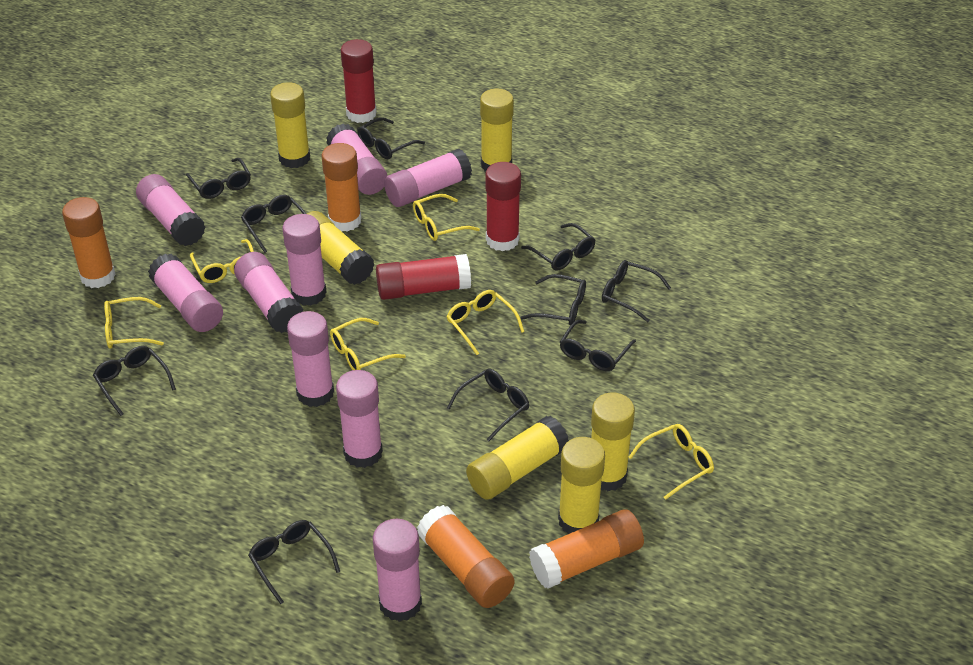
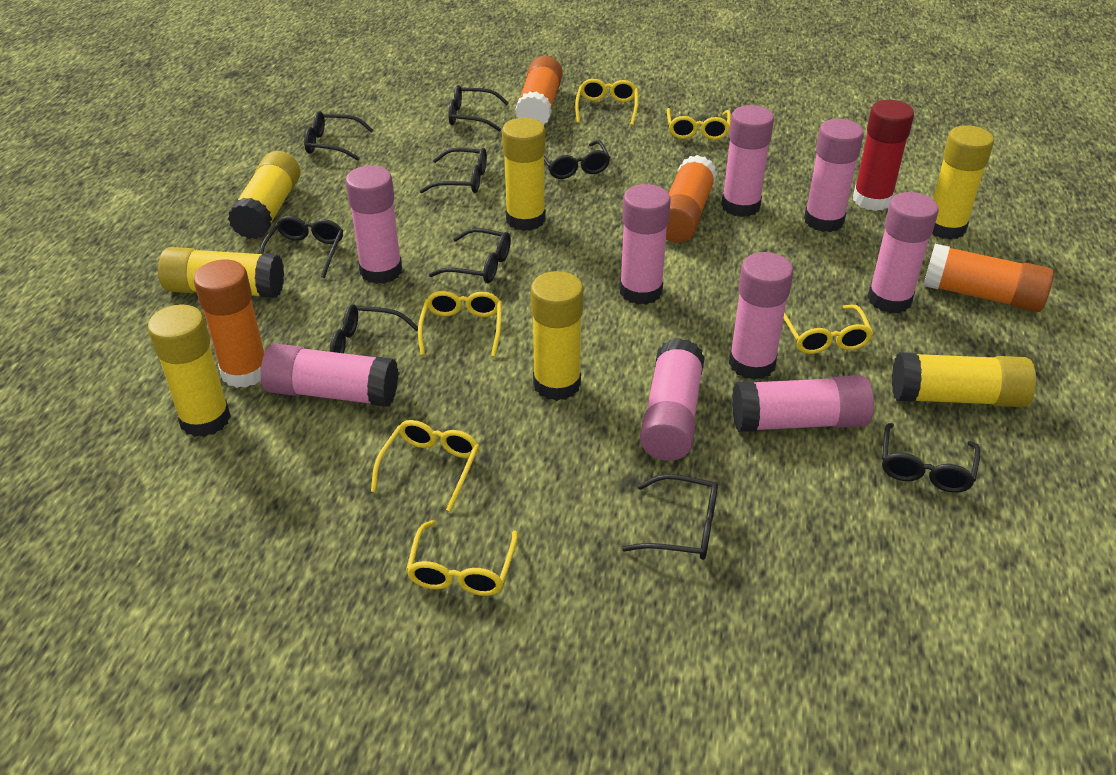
black glasses: [93,346,176,416] [186,158,251,199] [241,195,306,253] [248,520,340,604] [357,117,425,159] [447,369,529,441] [521,223,595,271] [521,274,586,325] [560,320,636,371] [602,260,671,322] = 10 -> [259,216,343,278] [304,111,373,161] [330,304,418,376] [420,148,487,193] [429,228,511,283] [449,85,509,132] [544,140,610,179] [622,474,718,560] [882,423,980,493] = 9
red glue stick: [341,39,377,123] [376,254,471,300] [485,162,521,251] = 3 -> [853,100,914,211] = 1
yellow glue stick: [270,82,310,168] [307,211,375,285] [466,416,569,500] [480,89,514,172] [558,437,605,534] [591,393,635,492] = 6 -> [148,304,231,437] [158,247,284,298] [228,151,300,239] [502,118,546,231] [531,271,583,401] [892,352,1036,407] [932,125,994,240] = 7

